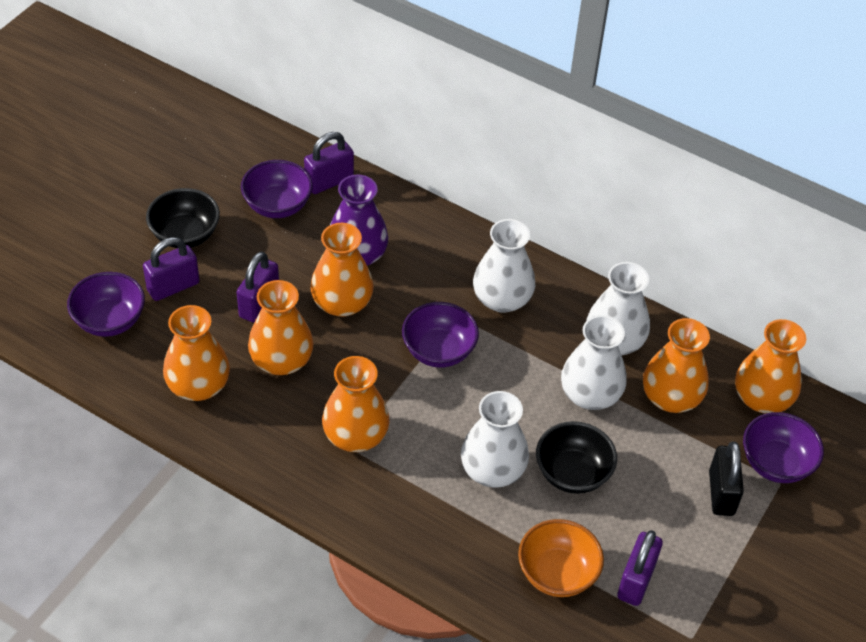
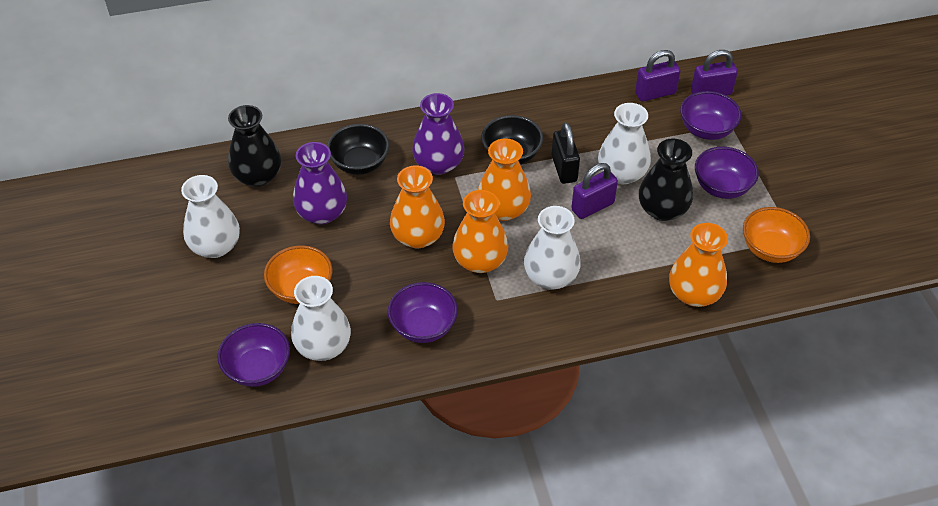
black vase: none = 0 -> [228,105,281,187] [639,138,693,221] = 2
orange bowl: [518,519,604,597] = 1 -> [264,245,333,304] [743,207,810,263] = 2
orange vase: [163,305,230,401] [248,280,313,375] [310,223,374,317] [322,356,390,452] [643,318,710,413] [735,319,806,413] = 6 -> [390,165,445,248] [452,190,508,273] [478,138,531,221] [669,223,728,307] = 4
purple padlock: [143,237,200,301] [236,251,279,323] [304,132,354,194] [617,530,663,606] = 4 -> [571,163,618,219] [635,50,681,101] [691,50,738,95] = 3
purple vase: [330,175,388,266] = 1 -> [293,142,347,224] [412,93,465,175] = 2

